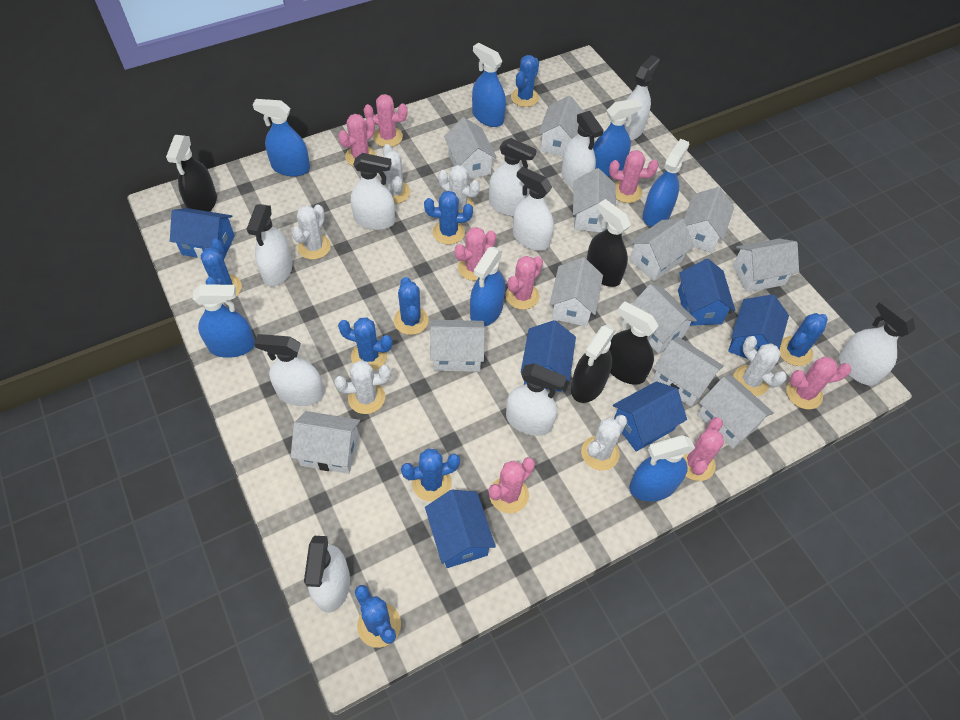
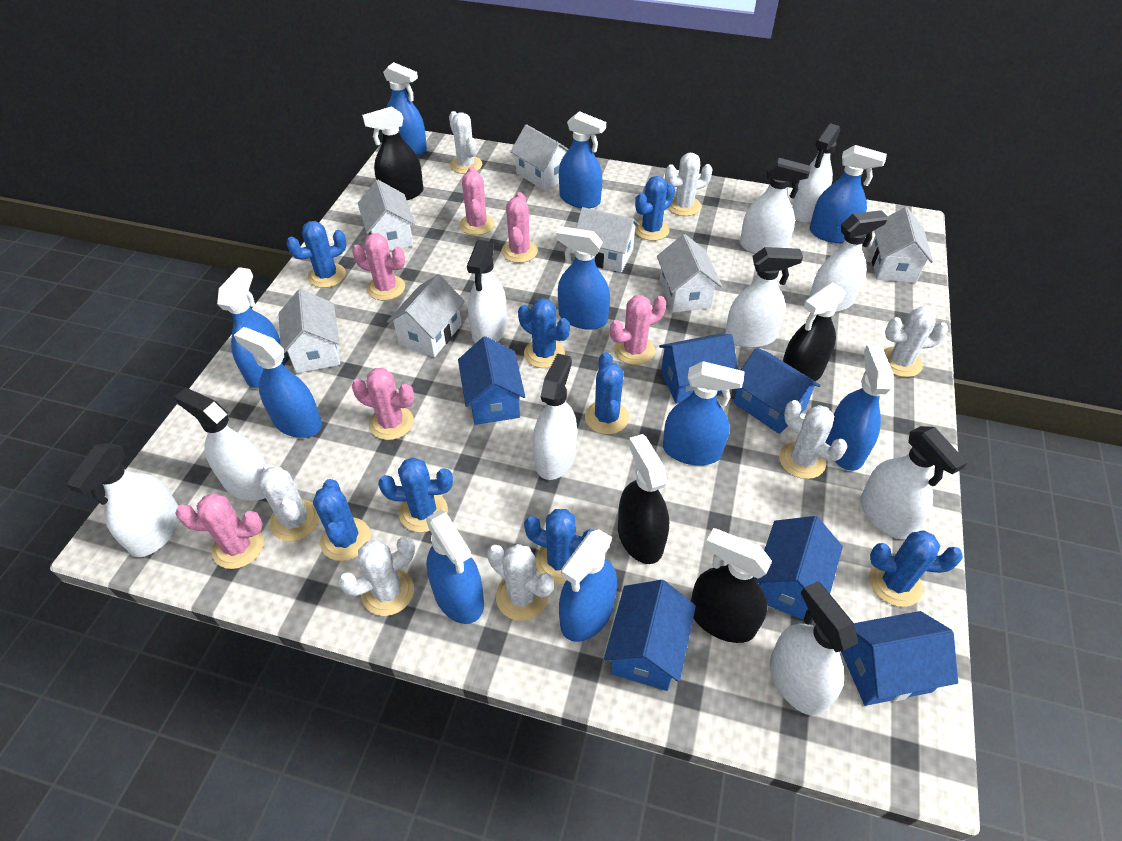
blue spray bottle: [192,284,255,358] [253,99,310,176] [470,247,505,326] [472,43,506,127] [593,98,642,177] [629,435,695,501] [643,139,689,227] = 7 -> [217,267,286,388] [234,327,322,438] [383,62,427,156] [426,510,484,624] [556,226,610,330] [559,111,606,208] [559,529,617,642] [663,361,745,465] [810,145,887,243] [826,345,893,471] = 10
pink cactus: [338,114,376,166] [364,94,408,147] [455,227,496,281] [489,457,535,513] [506,256,543,310] [609,150,658,203] [683,417,724,481] [786,357,852,409] = 8 -> [175,493,264,569] [352,233,405,301] [352,368,414,440] [460,167,495,235] [501,192,538,263] [610,295,666,365] = 6
white cactus: [292,205,331,260] [334,360,391,414] [383,144,411,204] [438,165,480,213] [581,415,627,471] [733,336,787,396] = 6 -> [260,464,320,542] [338,536,415,616] [449,111,482,174] [487,544,554,621] [665,153,713,216] [779,400,847,479] [884,307,948,377] = 7
white house: [291,411,360,474] [430,320,485,372] [444,117,497,180] [538,96,584,156] [549,257,603,327] [573,168,616,232] [630,219,694,281] [630,284,697,353] [652,337,724,407] [684,187,734,253] [697,376,774,449] [732,239,799,292] = 12 -> [278,289,340,373] [358,180,415,251] [387,274,465,357] [510,124,569,191] [576,207,639,272] [657,234,722,313] [870,207,933,283] = 7

